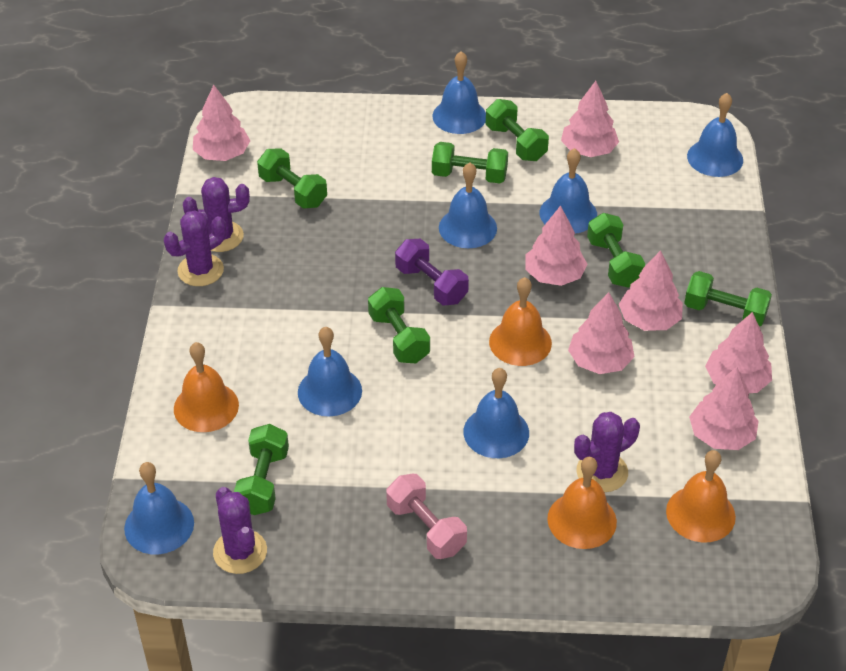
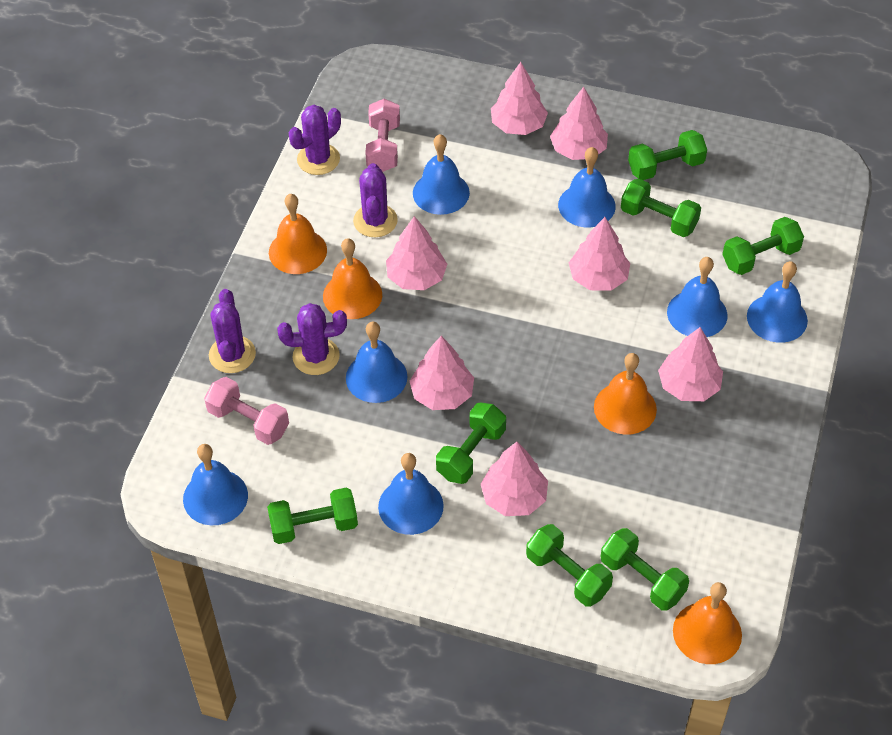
pink dumbbell: [386,474,467,559] = 1 -> [204,377,289,445] [366,99,400,172] = 2
purple dumbbell: [395,239,469,305] = 1 -> none = 0

